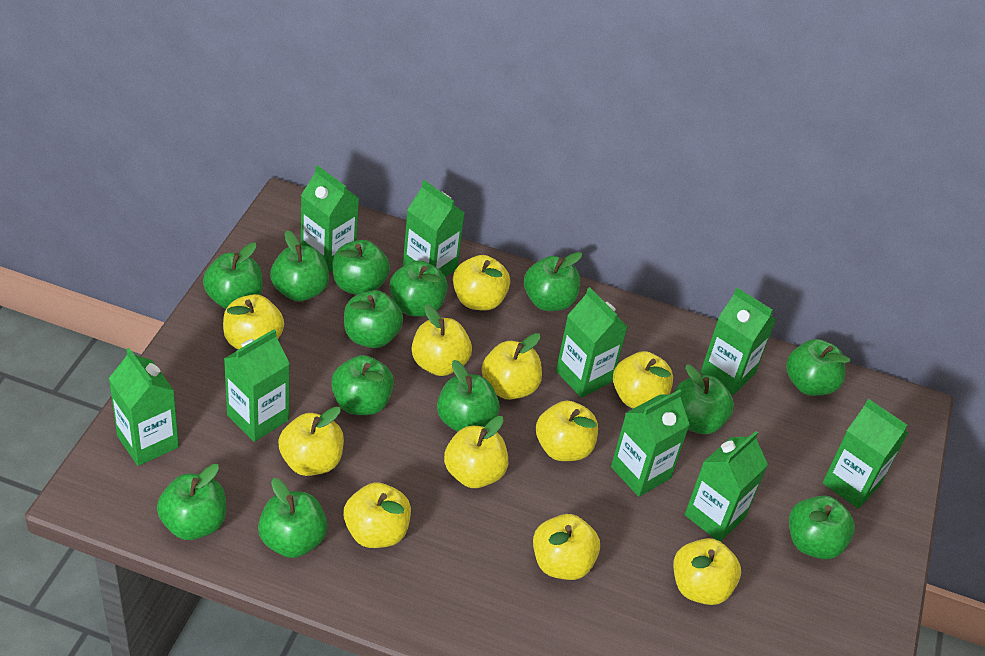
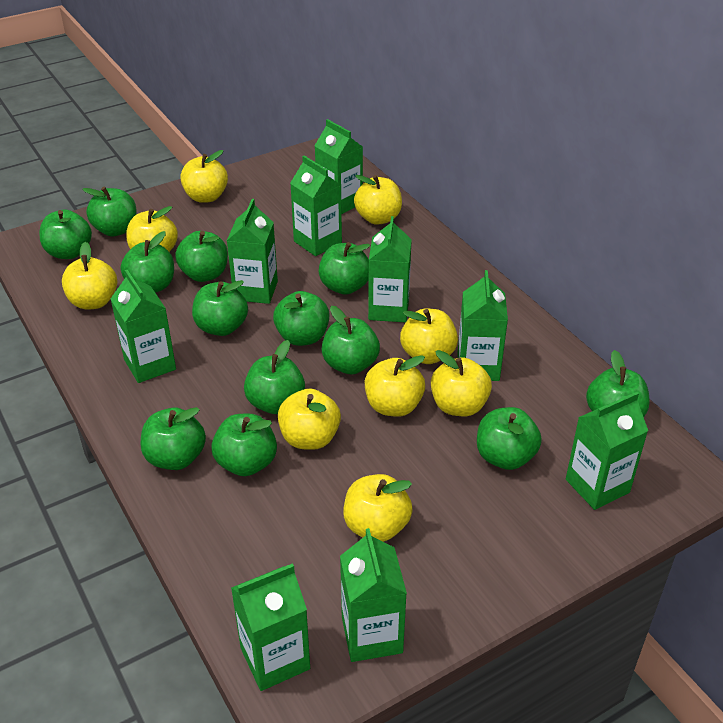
yellow apple: [223,294,284,349] [278,407,344,476] [344,482,411,548] [412,304,472,376] [444,416,508,488] [453,255,510,311] [482,333,542,400] [533,514,600,580] [536,401,598,461] [613,351,673,408] [673,538,741,605] = 11 -> [62,242,117,310] [127,206,178,252] [180,150,228,203] [278,389,341,450] [343,474,413,542] [354,175,402,225] [365,355,425,417] [400,308,458,364] [431,350,492,417] = 9

